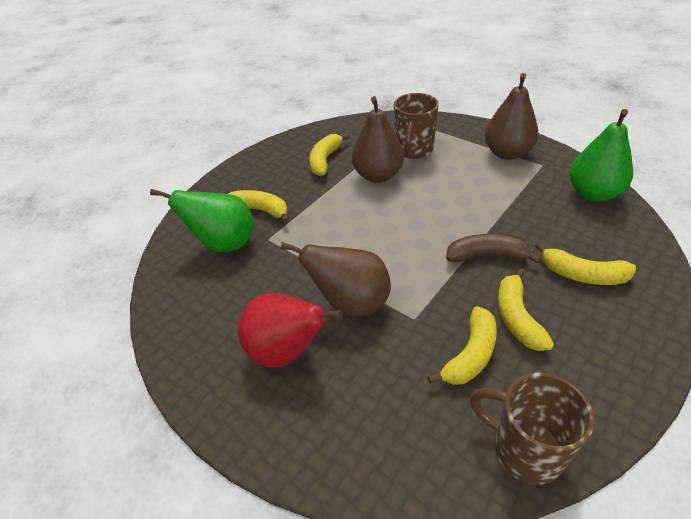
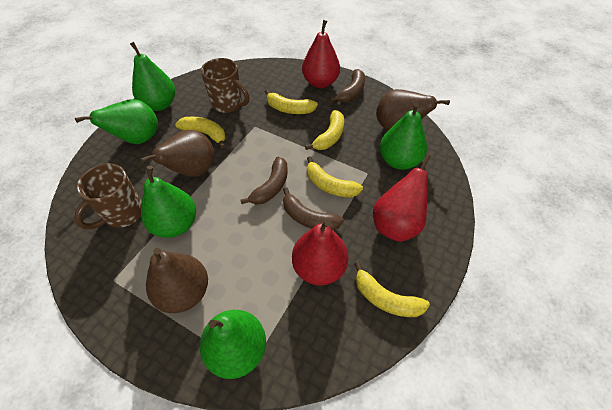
brown banana: [446,234,541,264] = 1 -> [240,157,288,205] [283,187,344,230] [330,69,365,102] = 3
green pear: [150,189,254,252] [569,109,633,202] = 2 -> [75,99,158,144] [130,42,175,111] [141,166,196,238] [200,310,266,379] [380,102,427,170] = 5
red pear: [238,293,343,368] = 1 -> [292,220,349,286] [302,20,340,88] [373,154,431,242] = 3

